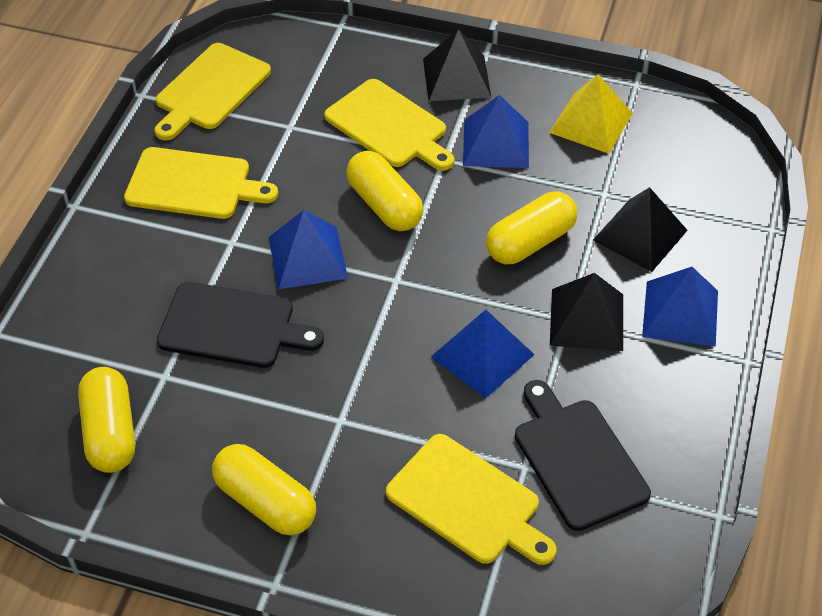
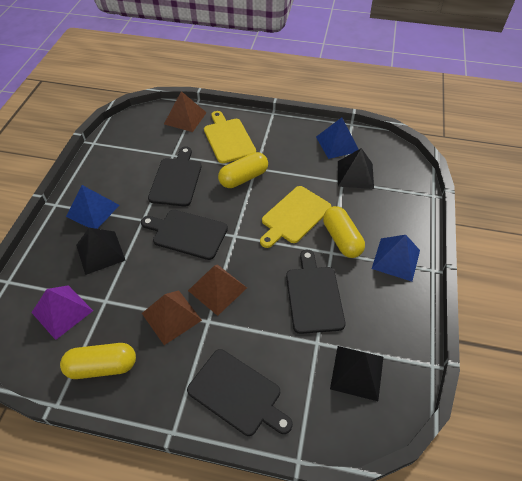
black cutting board: [157,282,324,368] [515,380,651,531] = 2 -> [141,210,228,260] [148,146,202,207] [187,349,293,436] [286,250,345,334] = 4
blue pyramid: [269,210,348,289] [431,310,535,398] [463,95,529,168] [642,267,718,347] = 4 -> [66,185,119,229] [316,117,359,159] [372,235,420,282] = 3
brown pyramid: none = 0 -> [142,290,202,345] [164,91,207,132] [188,265,247,316] = 3
purple pyramid: none = 0 -> [31,285,93,340] = 1
yellow capsule: [78,367,135,473] [212,444,316,535] [346,151,423,231] [486,191,577,264] = 4 -> [60,343,136,379] [218,152,268,188] [323,206,365,258] = 3
yellow cutting board: [124,147,278,219] [155,43,271,140] [324,79,454,171] [386,434,556,565] = 4 -> [204,111,256,163] [260,186,331,248] = 2
yellow pyramid: [549,74,633,154] = 1 -> none = 0

